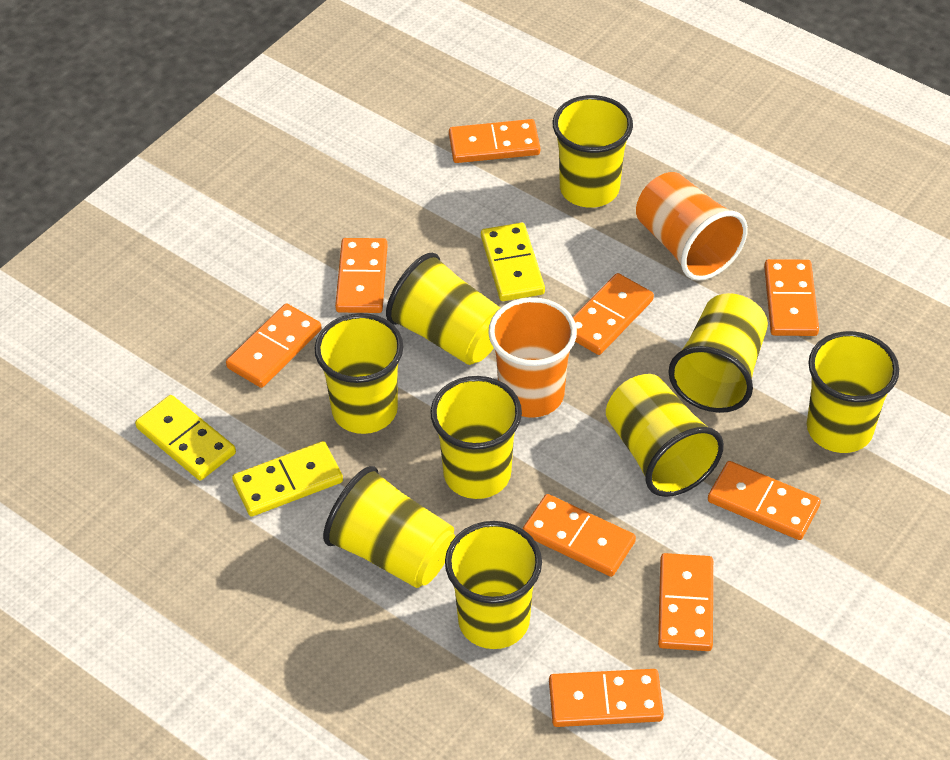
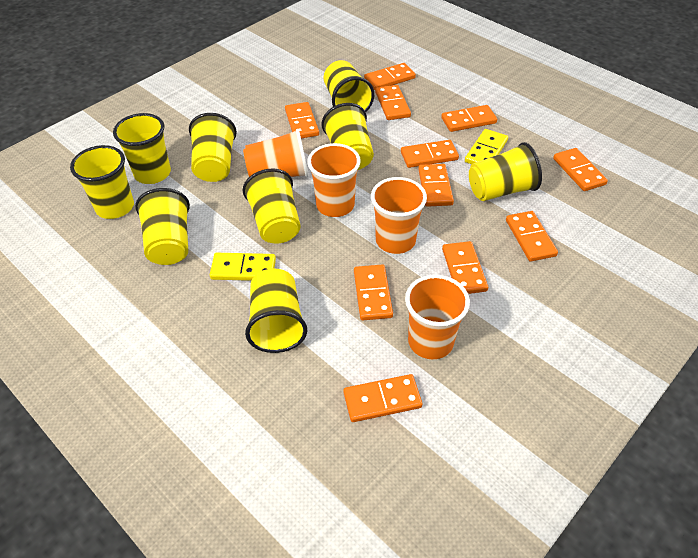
orange cup: [488,297,577,418] [636,172,748,281] = 2 -> [243,129,309,177] [307,143,361,217] [371,177,427,254] [405,275,470,359] = 4
orange domino: [226,303,322,388] [335,238,388,313] [449,119,540,163] [523,494,636,577] [549,669,664,727] [573,273,654,355] [658,553,713,651] [708,461,821,540] [764,259,819,336] = 9 -> [285,102,319,139] [343,374,422,422] [354,264,393,320] [364,63,416,90] [375,85,411,120] [401,140,459,168] [418,164,454,207] [441,105,497,132] [442,241,488,294] [506,211,558,262] [553,148,608,191] = 11
yellow domino: [135,395,236,481] [232,441,343,517] [481,223,545,301] = 3 -> [210,253,276,281] [465,129,508,164] = 2

